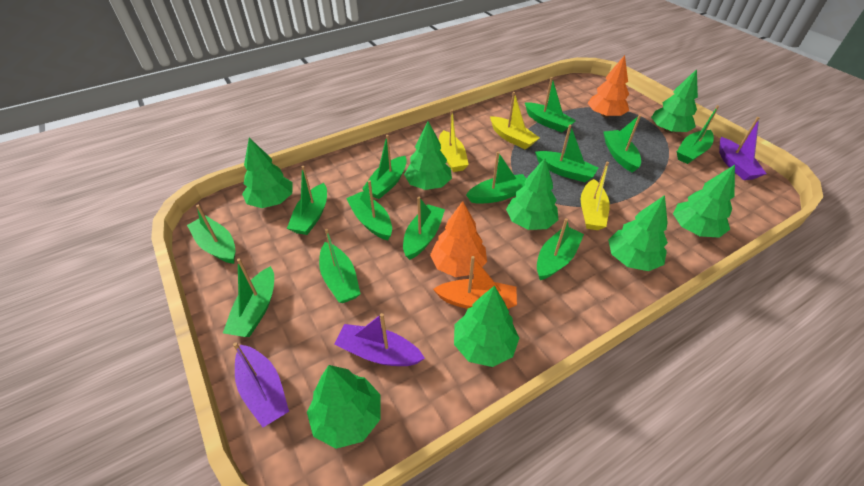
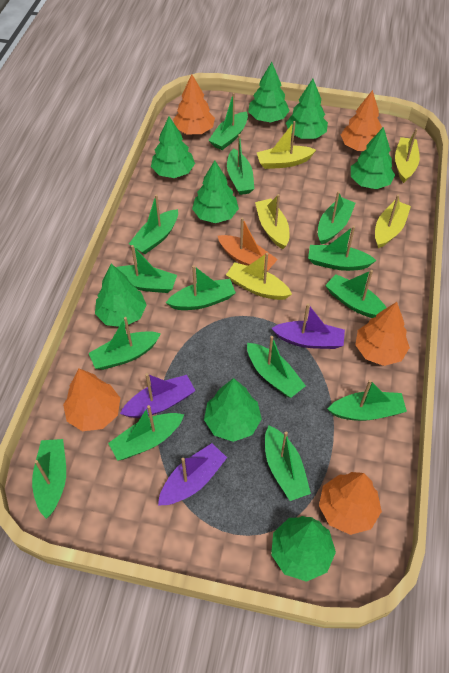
green boat: [187,204,235,264] [223,258,274,337] [287,166,327,235] [319,229,360,303] [346,180,392,240] [362,135,407,199] [403,197,445,260] [466,152,526,204] [525,77,576,132] [535,125,598,182] [537,218,584,280] [603,115,641,173] [677,105,719,164] = 13 -> [32,439,66,519] [89,317,161,370] [108,405,184,461] [116,245,177,293] [129,194,178,254] [166,265,236,310] [208,93,248,150] [227,134,254,195] [247,336,306,398] [265,425,311,501] [308,226,377,271] [318,191,356,245] [325,270,387,318] [328,380,407,421] = 14
orange tree: [430,201,487,277] [588,55,629,118] = 2 -> [63,368,120,431] [173,75,215,134] [319,472,382,535] [341,90,382,151] [355,302,410,366] = 5
yellow boat: [439,110,469,172] [490,92,540,149] [581,162,610,230] = 3 -> [226,253,292,300] [255,194,289,249] [256,121,316,169] [375,195,411,248] [395,128,420,183] = 5

